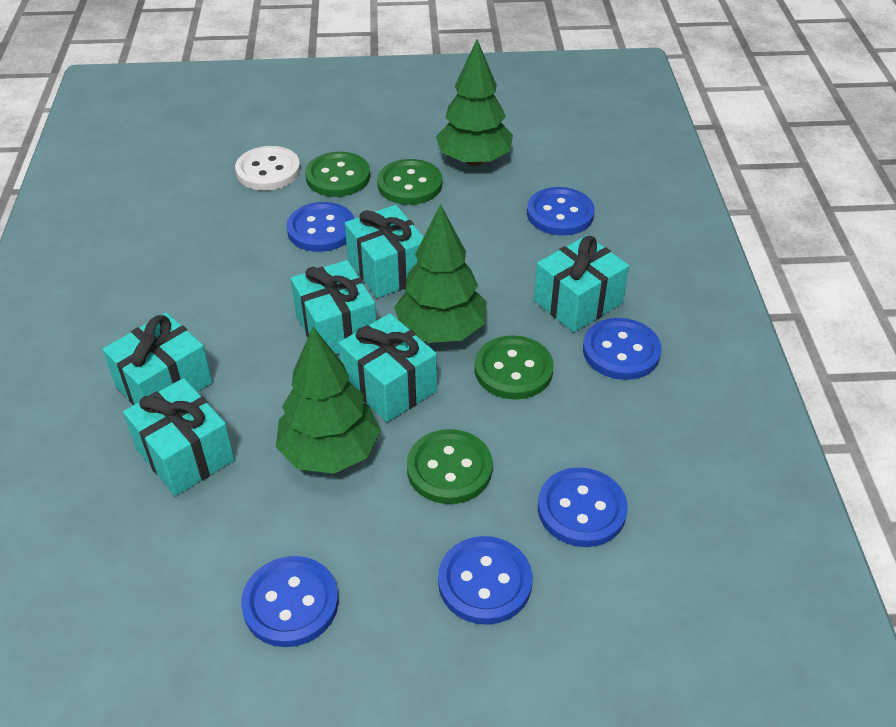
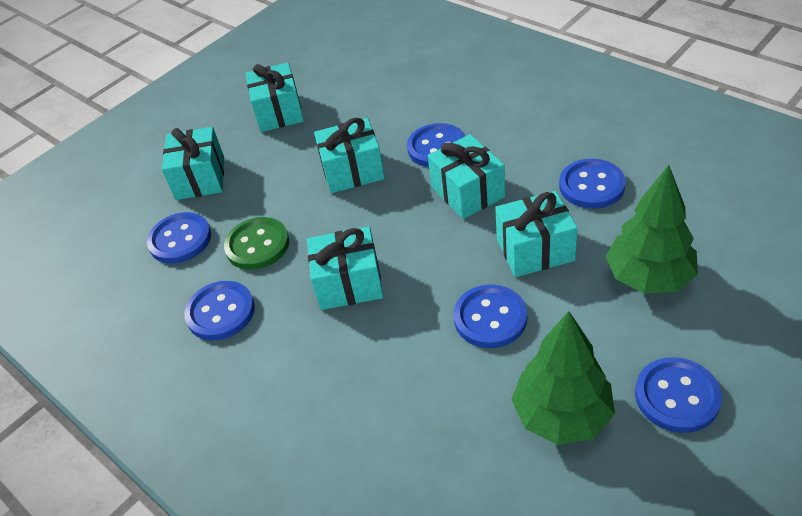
green button: [305,152,370,197] [377,159,442,205] [407,429,493,504] [475,335,554,400] = 4 -> [224,217,289,270] = 1
green tree: [276,327,381,474] [394,204,487,343] [436,39,513,166] = 3 -> [511,311,615,445] [606,165,698,294] = 2
white button: [235,146,300,190] = 1 -> none = 0

